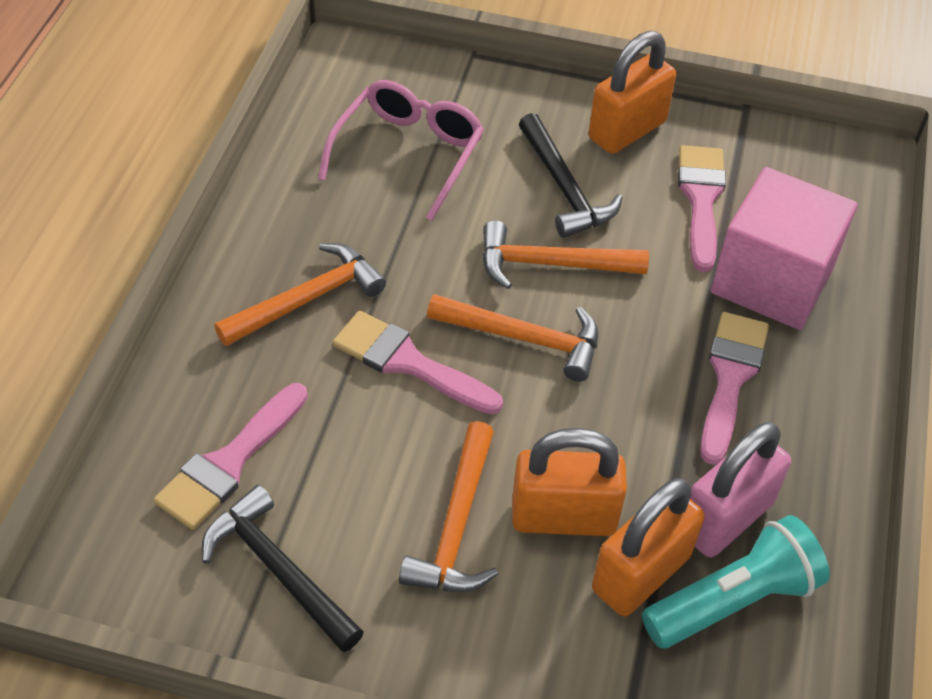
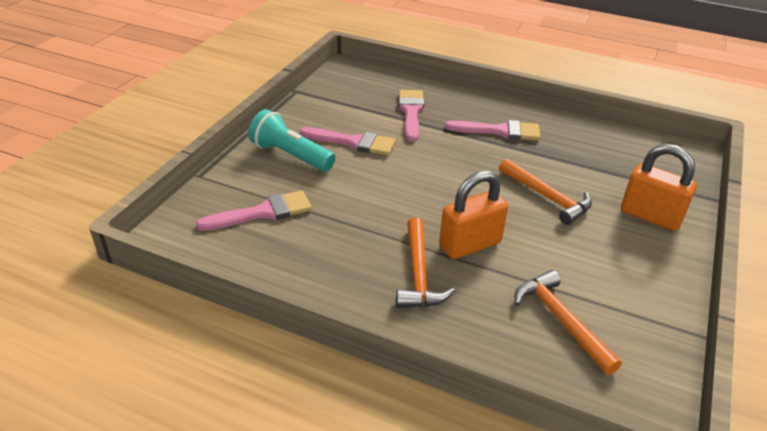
black hammer: [202,485,364,652] [519,113,623,238] = 2 -> none = 0
orange hammer: [214,243,386,346] [399,421,498,592] [427,294,598,382] [482,220,649,289] = 4 -> [396,218,455,308] [499,158,592,225] [515,270,622,375] = 3
orange padlock: [512,428,627,536] [588,31,676,154] [592,478,705,616] = 3 -> [439,171,508,259] [621,144,697,231] = 2
pink cube: [711,167,858,330] = 1 -> none = 0
pink glasses: [318,80,484,221] = 1 -> none = 0
pink padlock: [690,422,791,557] = 1 -> none = 0

